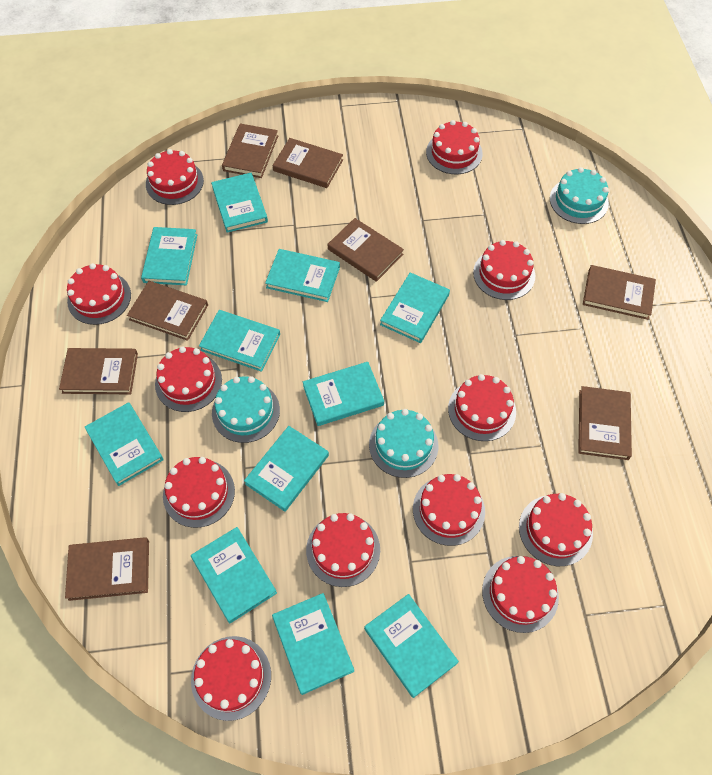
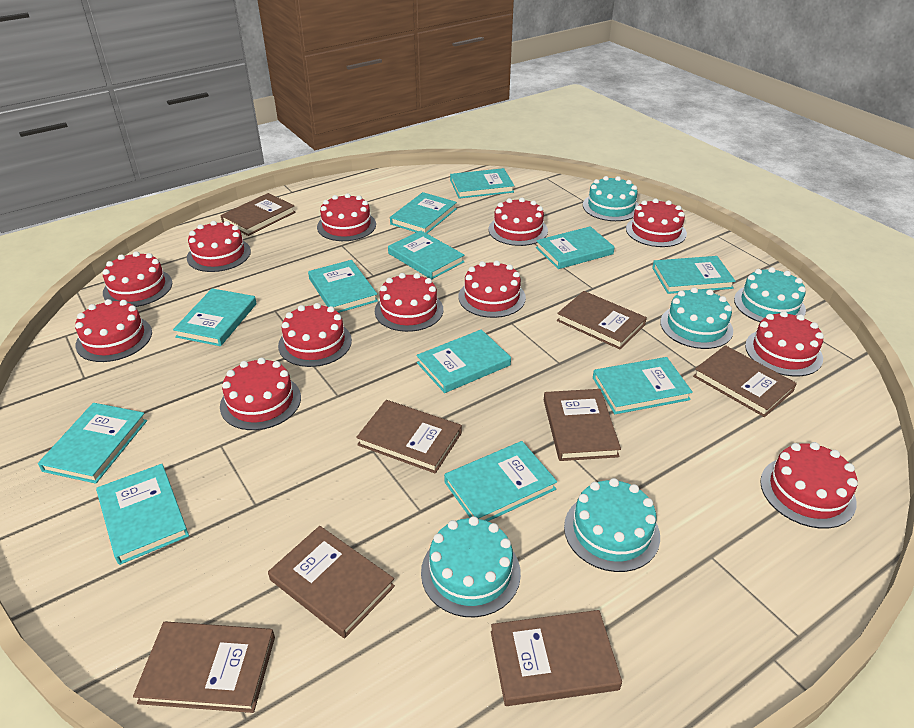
turquoise book: [84,402,163,486] [141,227,197,285] [191,527,277,623] [199,310,280,372] [211,173,268,233] [244,426,329,512] [265,249,340,302] [272,593,354,695] [303,362,384,426] [364,594,459,698] [380,272,450,343] = 11 -> [38,403,147,484] [96,464,189,565] [173,288,257,346] [308,260,378,313] [388,230,464,279] [390,192,457,233] [416,329,511,393] [444,441,557,521] [450,168,514,199] [536,226,615,269] [593,357,693,414] [652,256,736,294] = 12
turquoise cake: [212,376,280,443] [369,409,438,478] [550,167,609,224] = 3 -> [421,516,521,617] [564,478,660,572] [583,176,639,221] [660,287,733,349] [734,267,806,322] = 5

